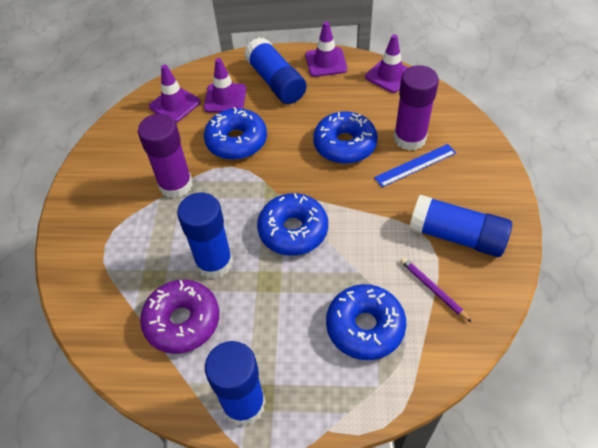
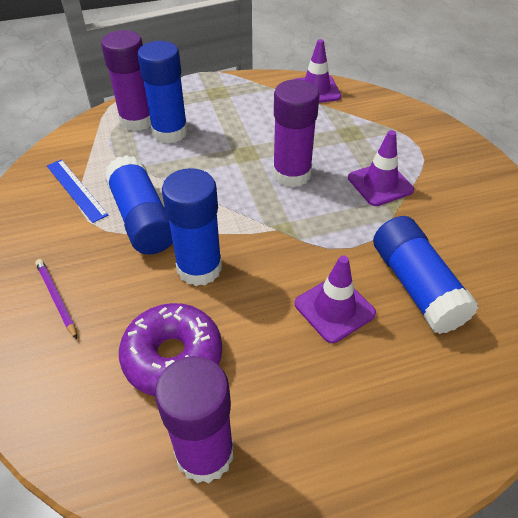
blue donut: [204,107,267,160] [257,193,328,256] [313,111,378,164] [326,284,406,360] = 4 -> none = 0
purple glue stick: [138,114,193,198] [394,65,439,151] = 2 -> [101,30,151,131] [155,356,234,483] [273,79,320,187] = 3
purple traffic cone: [149,64,201,123] [204,58,246,113] [306,22,347,77] [365,34,409,93] = 4 -> [295,255,376,343] [296,39,341,103] [348,130,414,206] = 3

